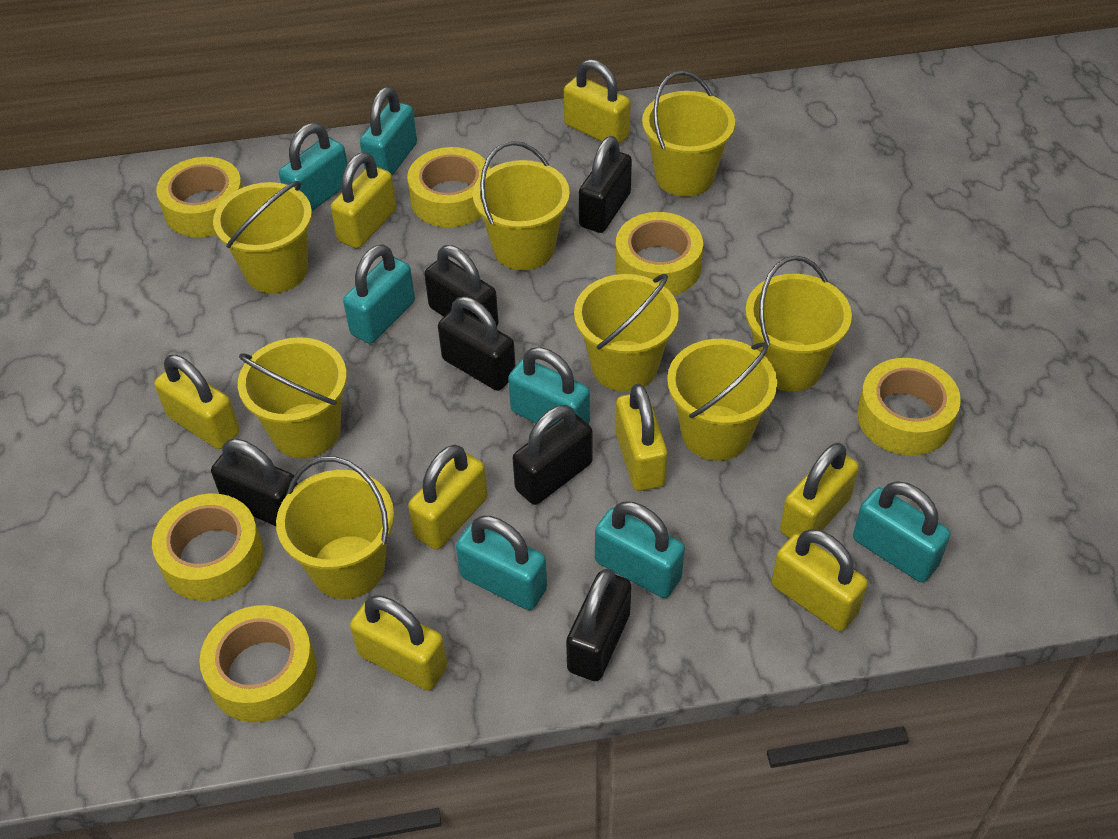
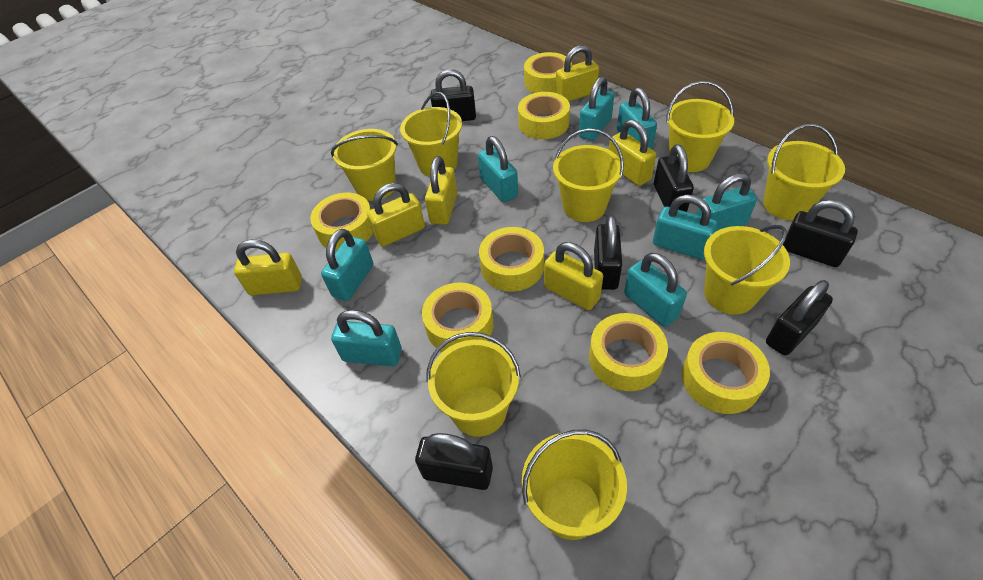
turquoise padlock: [279,123,347,211] [343,244,415,344] [360,87,417,176] [456,516,547,610] [508,347,590,427] [595,501,685,598] [853,481,951,582] = 7 -> [321,229,373,301] [331,310,402,366] [478,136,518,203] [579,76,614,141] [617,87,657,149] [624,253,687,327] [653,195,717,259] [696,173,757,232] = 8
yellow padlock: [154,355,240,449] [331,152,397,249] [350,595,447,691] [408,445,487,550] [564,59,630,145] [615,384,667,491] [772,529,868,631] [780,443,859,538] = 8 -> [234,240,302,295] [367,183,425,247] [425,156,458,225] [544,242,603,310] [556,45,599,101] [609,119,656,186] = 6
yellow tape: [152,494,263,601] [156,157,243,237] [199,605,317,723] [407,147,490,227] [615,212,703,296] [857,358,961,455] = 6 -> [310,193,373,251] [422,282,494,351] [479,227,544,292] [518,92,570,139] [524,52,572,93] [589,313,668,391] [682,332,770,414] = 7

